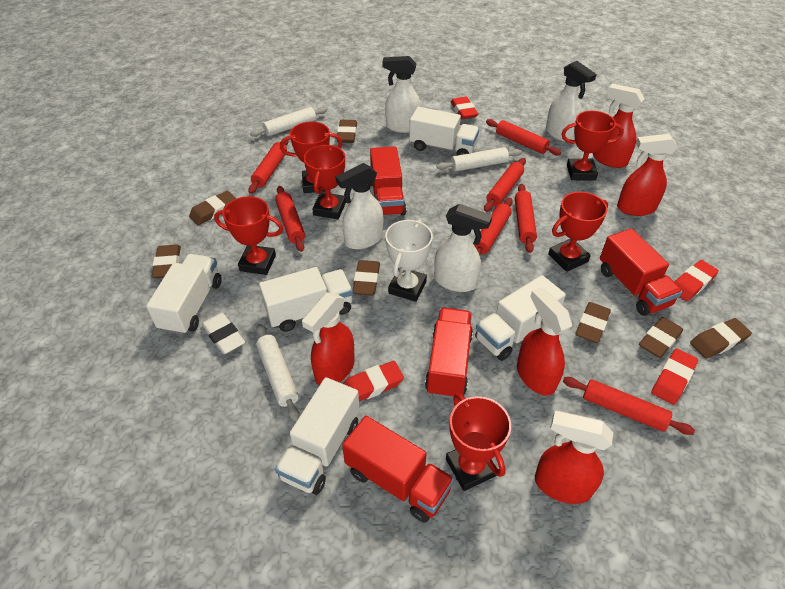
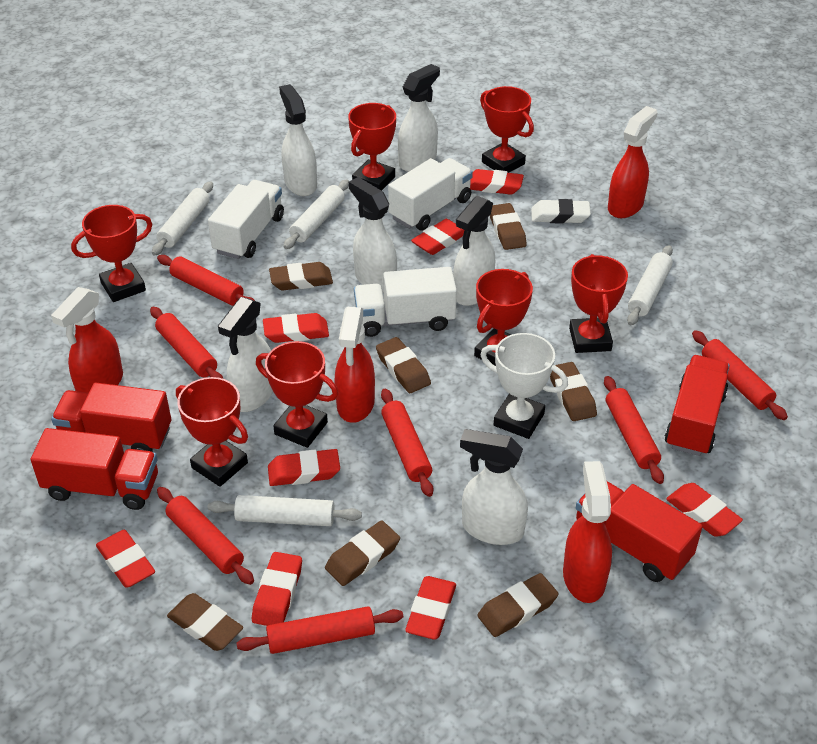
red eraser: [343,361,404,401] [451,97,478,119] [651,348,698,405] [674,260,719,301] = 4 -> [96,530,155,588] [252,552,302,626] [263,313,329,343] [268,449,340,486] [405,576,456,640] [411,219,464,255] [470,169,524,195] [666,483,743,537] = 8
red spray bottle: [302,293,355,386] [517,287,572,395] [535,411,613,504] [593,83,645,168] [617,134,678,216] = 5 -> [51,287,123,393] [334,307,375,423] [563,461,612,603] [608,106,657,218] = 4
red trophy: [214,196,283,275] [280,122,343,193] [304,145,346,219] [446,393,511,491] [548,192,608,272] [561,111,624,180] = 6 -> [71,205,152,302] [176,377,248,487] [256,341,338,448] [348,103,396,191] [474,269,533,366] [480,86,534,173] [569,254,628,353] = 7
white rolling pin: [250,107,327,137] [256,324,299,421] [436,147,522,172] = 3 -> [152,181,213,256] [208,495,362,526] [283,179,349,249] [627,245,673,325] = 4
white spray bottle: [336,163,383,249] [383,56,421,133] [434,204,492,292] [546,61,597,142] = 4 -> [218,297,273,412] [279,84,317,196] [349,177,397,293] [398,64,440,172] [453,196,495,306] [460,429,528,545] = 6
white truck: [146,254,222,335] [259,267,353,332] [275,377,360,495] [409,107,479,155] [475,275,566,361] = 5 -> [208,180,284,259] [354,267,457,337] [388,158,473,231] = 3

